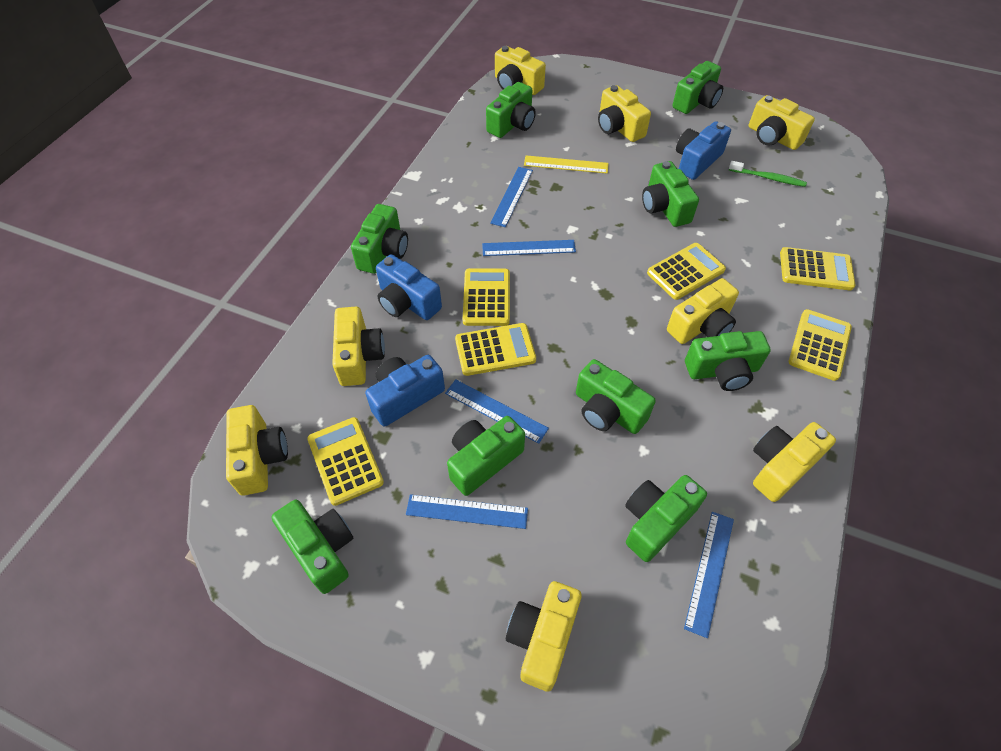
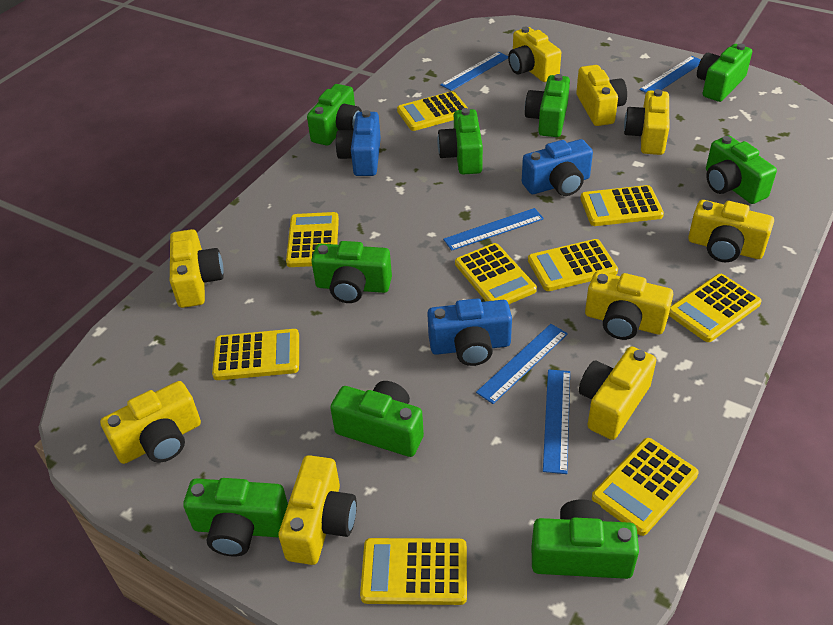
green toothbrush: [729,161,807,187] = 1 -> none = 0
yellow calculator: [307,417,384,506] [455,323,536,376] [463,268,510,326] [647,243,726,300] [780,247,856,290] [789,309,852,381] = 6 -> [212,329,299,380] [286,212,339,267] [360,538,467,605] [397,91,469,131] [455,243,537,304] [528,239,618,291] [581,185,664,226] [592,438,699,536] [669,274,762,342] = 9
yellow camera: [226,405,288,496] [332,307,385,386] [495,46,546,95] [506,581,582,692] [598,85,651,142] [667,278,739,344] [749,95,815,150] [753,422,836,502] = 8 -> [100,381,201,464] [170,229,224,308] [279,455,357,565] [508,27,561,82] [576,65,627,126] [579,347,656,440] [585,271,673,340] [624,89,669,155] [688,200,774,262] = 9
yellow ruler: [524,155,609,174] = 1 -> none = 0

